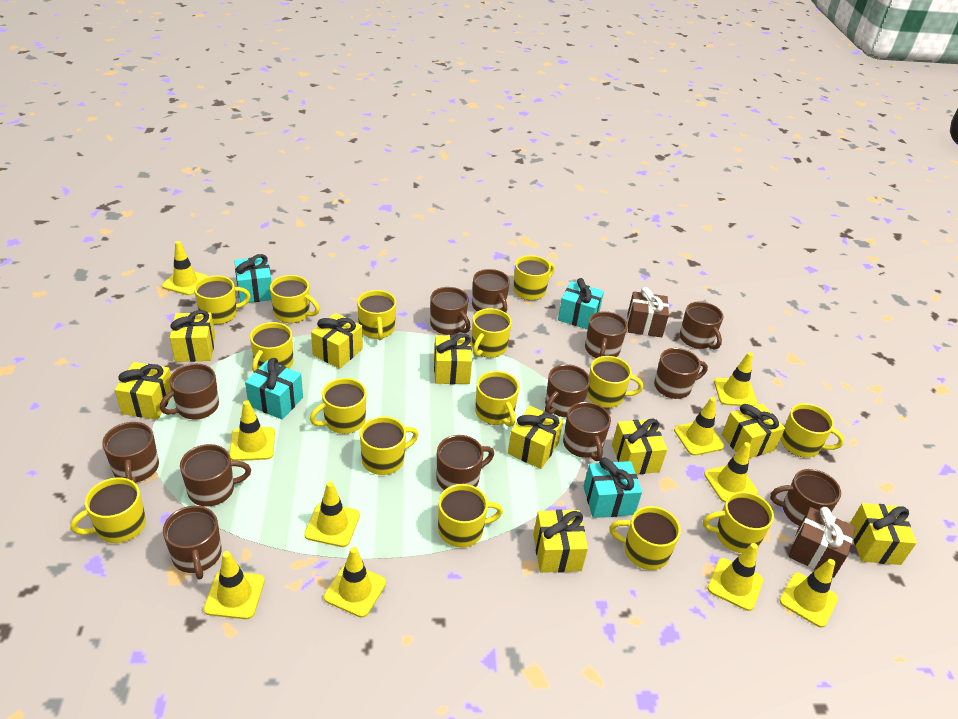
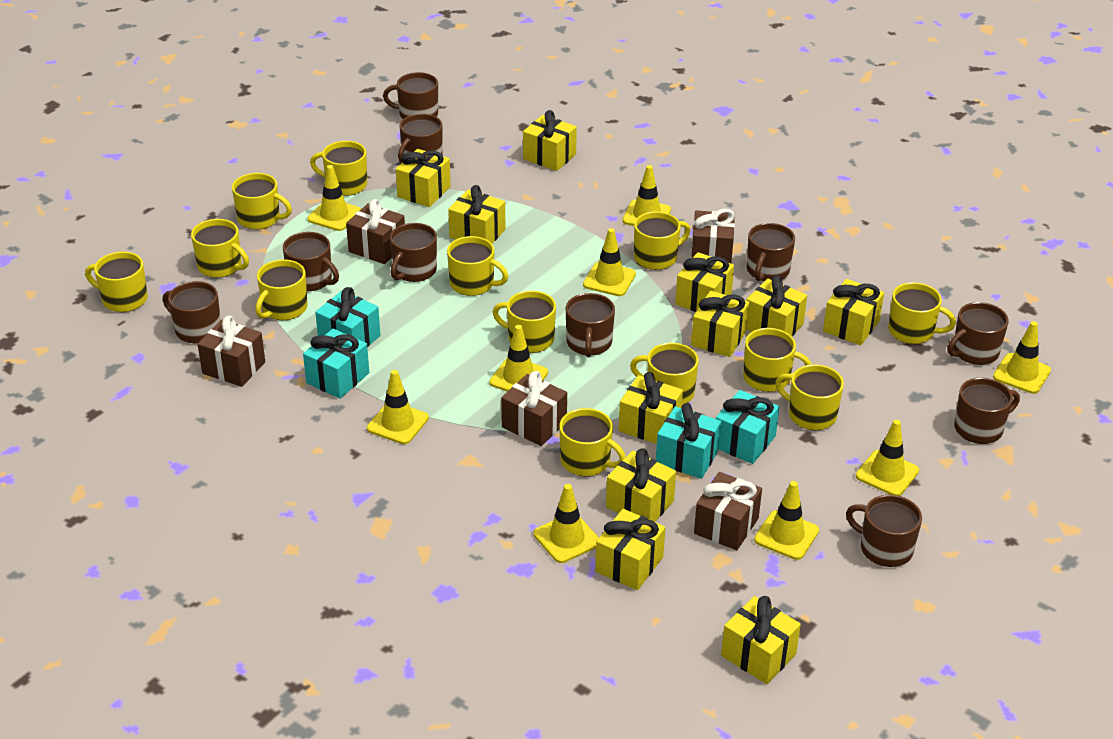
brown gift: [627,287,669,337] [789,507,855,578] = 2 -> [197,316,265,387] [346,199,405,264] [501,371,567,446] [691,209,735,263] [694,472,762,550] = 5
brown mug: [102,422,159,483] [160,364,219,420] [163,506,222,580] [180,444,251,507] [430,287,471,335] [437,435,494,490] [472,269,510,313] [545,364,590,417] [563,402,611,461] [585,311,628,358] [654,348,708,399] [680,302,723,350] [770,469,841,526] = 13 -> [162,281,221,343] [283,232,339,291] [383,72,438,119] [390,223,437,282] [398,114,443,163] [566,293,615,357] [747,223,795,281] [846,495,922,567] [947,302,1008,365] [954,378,1020,444] = 10
yellow gift: [115,362,172,420] [170,310,215,362] [311,313,363,369] [434,334,472,384] [508,406,563,469] [533,510,588,573] [612,418,667,474] [722,403,785,458] [850,503,917,565] = 9 -> [396,149,451,207] [448,185,505,243] [523,110,577,171] [595,509,665,590] [606,448,676,522] [619,372,683,444] [675,252,734,312] [691,291,749,357] [721,596,801,684] [746,275,807,336] [823,279,884,345] = 11
yellow mug: [70,477,146,543] [194,276,251,325] [250,322,293,372] [270,275,320,323] [310,378,367,434] [357,290,396,340] [360,416,419,475] [438,484,503,548] [471,308,512,358] [475,371,519,427] [513,255,555,300] [587,356,643,408] [609,506,681,570] [703,491,774,553] [781,403,844,458] = 15 -> [85,252,148,312] [191,219,249,278] [232,173,292,230] [255,259,308,320] [310,141,367,196] [447,236,508,296] [493,291,556,353] [559,408,626,476] [630,343,699,405] [634,211,691,270] [743,328,812,392] [775,364,844,430] [888,282,956,344] = 13
yellow traffic cone: [162,241,208,295] [204,551,265,619] [229,400,275,461] [304,481,360,547] [324,547,386,618] [674,397,725,456] [704,442,758,503] [707,543,763,611] [714,352,757,406] [779,559,838,628] = 10 -> [307,165,361,231] [367,370,429,444] [489,325,548,392] [534,484,599,563] [583,228,636,296] [623,165,671,226] [754,481,819,560] [856,420,919,496] [993,321,1051,394] = 9

